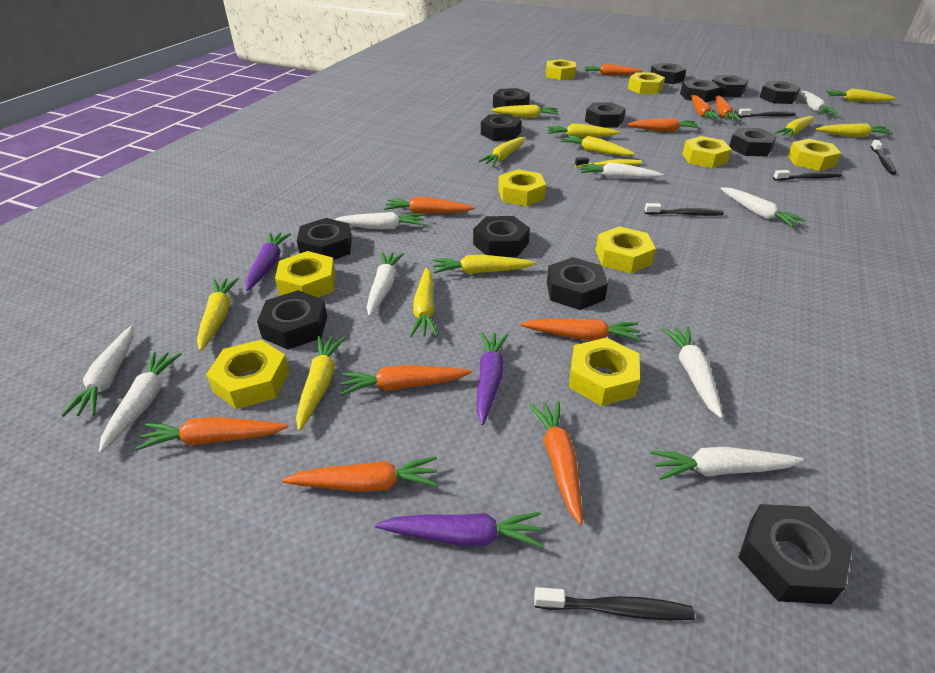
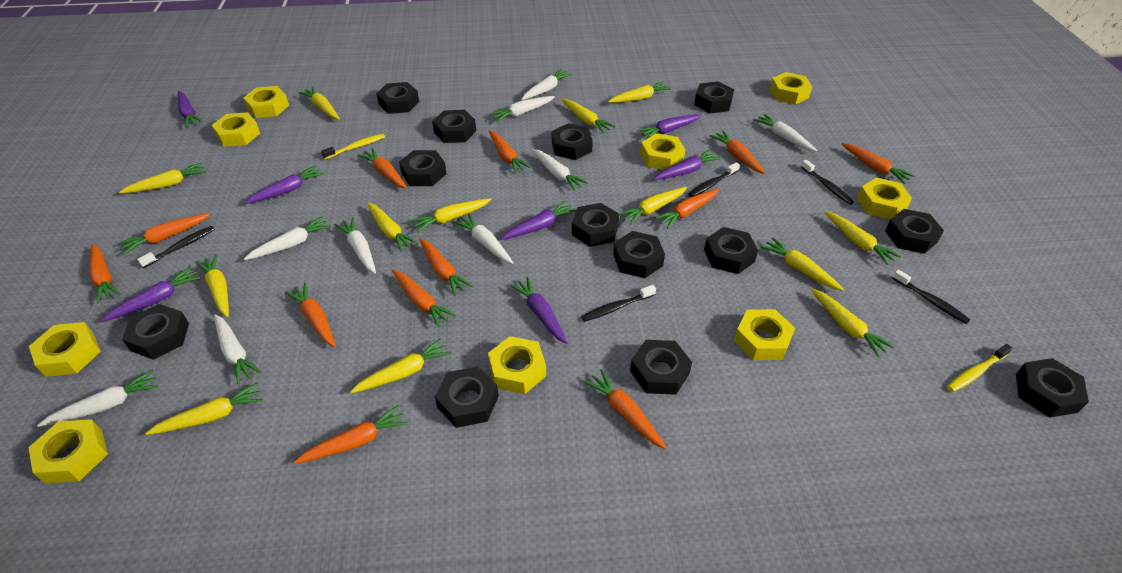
orange carrot: [135,417,288,450] [282,457,438,492] [340,365,472,396] [384,197,475,214] [520,319,642,341] [529,400,583,525] [585,64,643,75] [627,118,699,132] [692,95,721,120] [716,96,742,121] = 10 -> [89,244,121,304] [118,213,210,255] [285,283,336,347] [294,405,408,464] [357,148,407,189] [392,270,456,328] [419,238,473,296] [489,130,531,174] [584,369,667,449] [654,188,719,229] [710,131,765,174] [842,143,915,184] = 12
purple carrot: [246,232,291,291] [375,512,543,547] [477,331,508,425] = 3 -> [101,267,200,322] [178,91,203,127] [244,165,324,204] [501,201,576,240] [509,277,568,344] [637,114,702,139] [654,149,721,180] = 7
yellow carrot: [197,278,239,351] [296,336,346,431] [410,267,438,337] [433,255,536,274] [478,137,525,166] [491,105,558,118] [547,124,620,138] [561,135,635,156] [775,116,814,138] [816,123,893,137] [826,89,897,102] = 11 -> [119,163,206,193] [145,382,263,435] [195,254,229,317] [298,87,340,120] [350,338,451,393] [367,202,419,252] [410,198,492,232] [561,99,615,133] [608,81,672,103] [619,187,687,225] [761,237,844,291] [811,289,894,358] [825,211,901,265] = 13
yellow toothbrush: [575,157,642,168] = 1 -> [321,134,385,159] [947,344,1012,392] = 2

